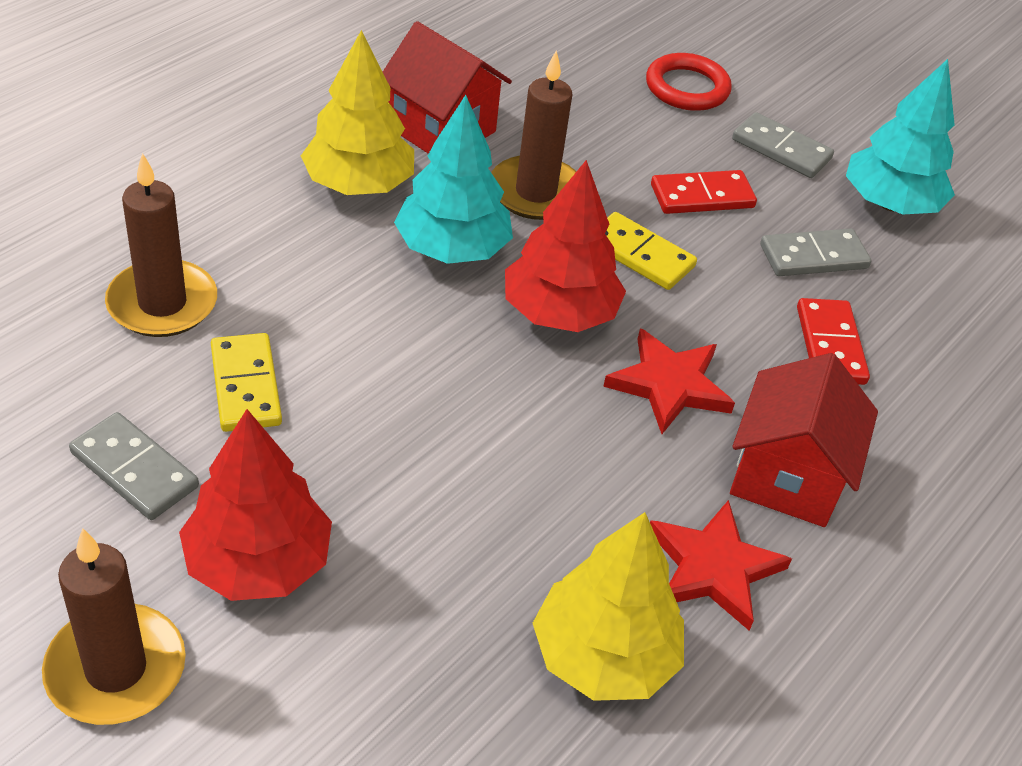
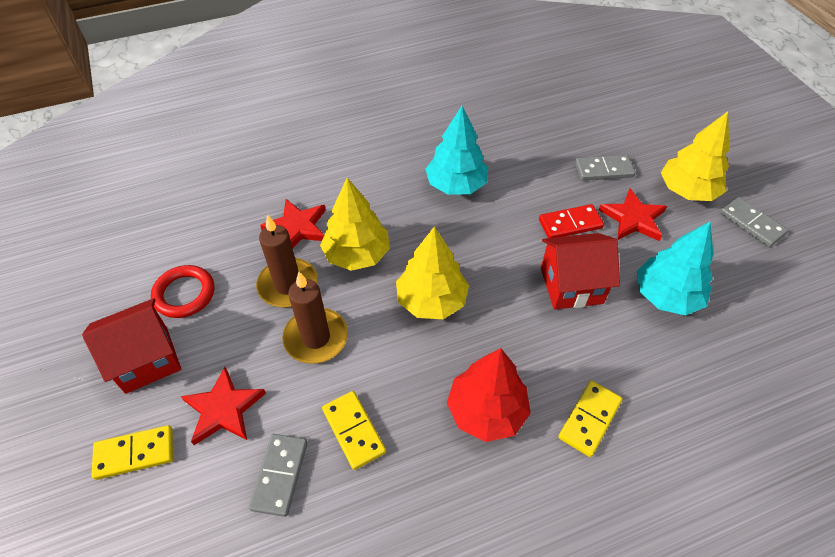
brown candle: [42,528,186,725] [105,153,217,337] [491,50,577,220] = 3 -> [256,215,318,307] [282,272,348,364] = 2
red domino: [651,170,757,214] [797,298,870,385] = 2 -> [539,204,604,238] = 1
red star: [603,328,735,434] [650,500,792,631] = 2 -> [181,367,266,445] [260,199,326,248] [599,188,667,241] = 3
red tree: [179,409,332,601] [505,160,626,332] = 2 -> [447,348,531,442] = 1
yellow domino: [211,333,282,432] [605,212,697,290] = 2 -> [92,425,173,480] [322,391,386,470] [558,381,622,457] = 3
yellow tree: [301,30,414,195] [533,512,684,701] = 2 -> [320,178,390,271] [396,227,469,319] [661,111,729,201] = 3

